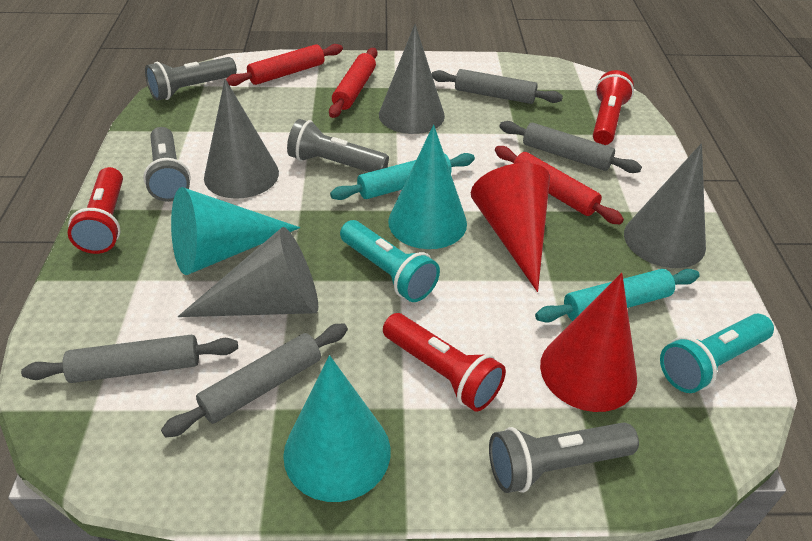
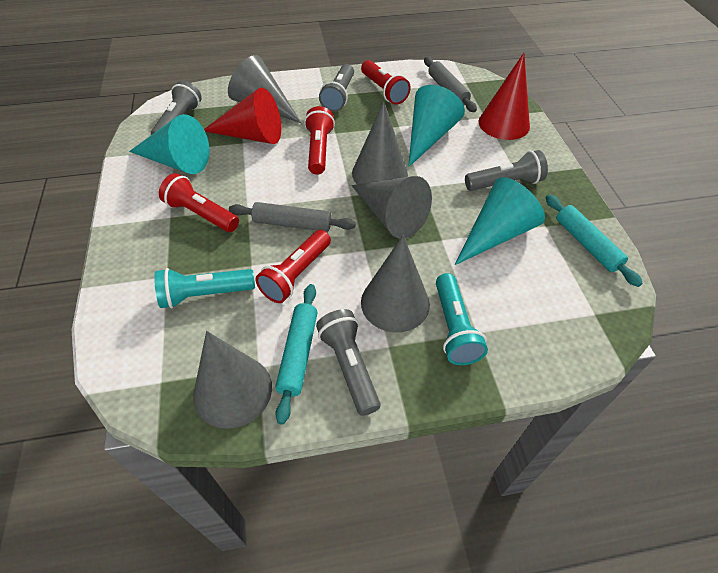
grey cone: [178,227,318,317] [204,79,279,199] [379,24,445,134] [624,143,706,268] = 4 -> [193,331,272,429] [228,55,301,123] [351,176,432,238] [352,101,408,184] [361,235,430,333] = 5
grey rolling pin: [21,335,238,383] [161,324,348,438] [432,69,563,104] [499,121,642,173] = 4 -> [229,202,356,232] [424,57,477,112] = 2
red flashlight: [68,167,123,254] [383,313,506,412] [593,70,634,145] = 3 -> [159,173,239,232] [256,230,331,303] [304,106,335,175] [361,60,411,105] = 4
red rolling pin: [226,44,343,86] [329,48,377,118] [495,146,624,224] = 3 -> none = 0

